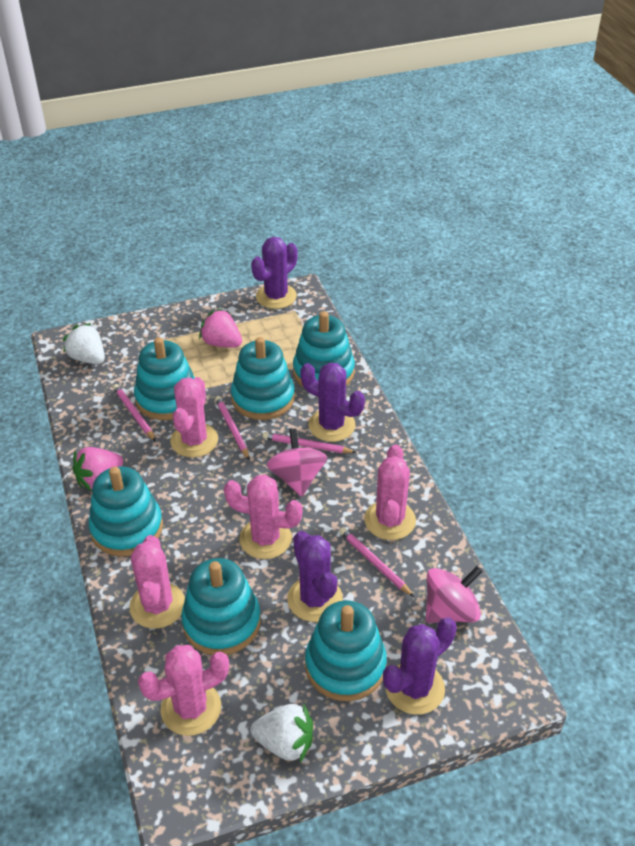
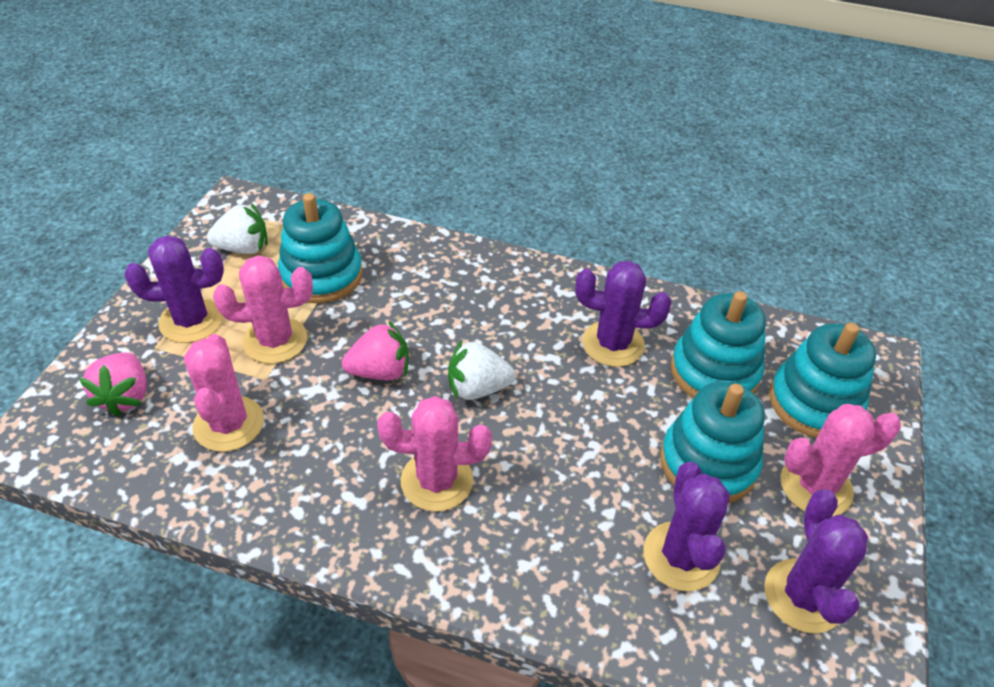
pink cactus: [129,535,185,629] [138,645,229,736] [170,377,218,458] [224,475,302,559] [364,445,416,540] = 5 -> [184,334,264,452] [213,255,313,364] [377,396,492,512] [780,404,901,517] = 4
pink pencil: [113,384,156,441] [215,396,250,460] [263,432,357,453] [339,527,414,597] = 4 -> none = 0
pink spinning top: [267,428,327,497] [426,566,483,623] = 2 -> none = 0
turquoise stacking toy: [89,466,163,557] [134,337,195,420] [181,558,261,655] [231,337,295,420] [293,311,355,387] [305,600,387,701] = 6 -> [278,193,363,303] [660,382,764,503] [671,291,766,398] [769,323,876,438] = 4

